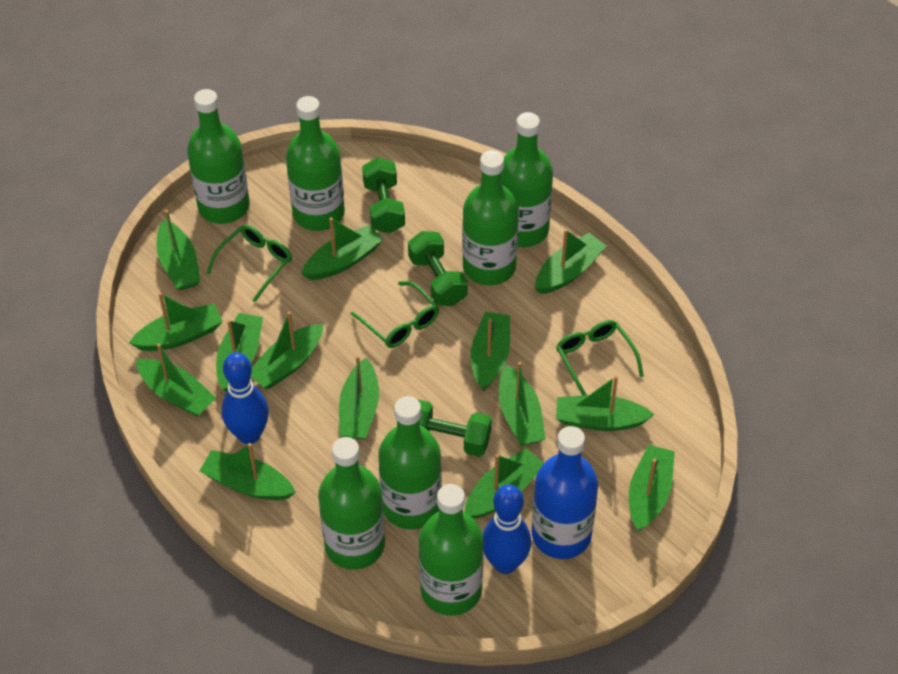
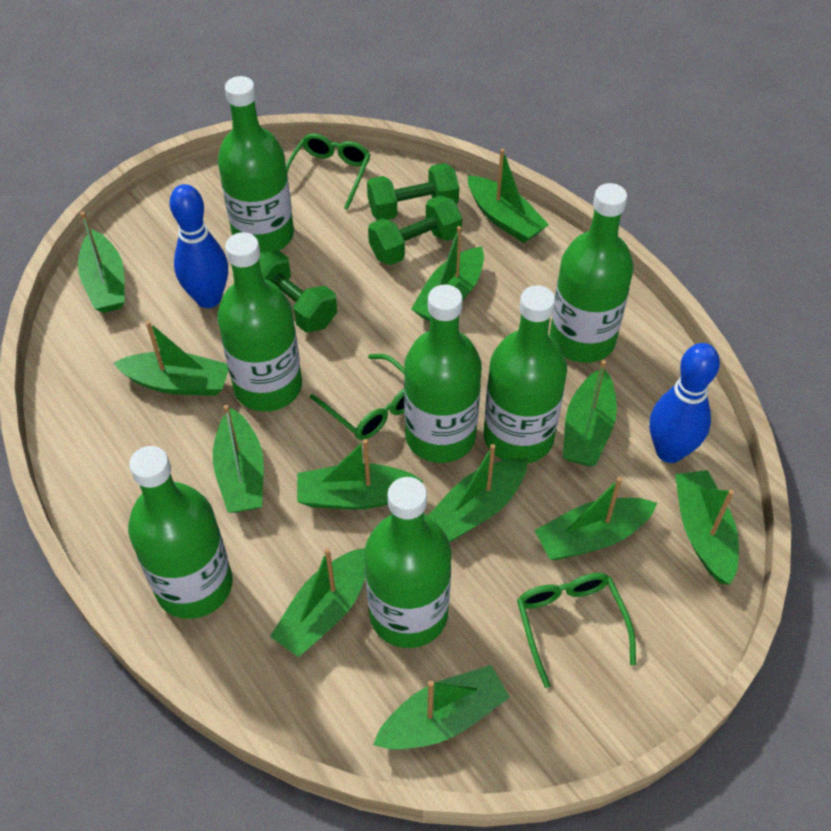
blue bottle: [532,426,598,559] = 1 -> none = 0
green boat: [129,292,223,351] [136,344,216,417] [157,210,200,290] [200,443,296,500] [216,313,263,392] [251,312,323,389] [301,217,383,280] [339,355,379,439] [465,448,544,519] [470,312,510,391] [499,362,546,446] [535,229,606,294] [556,376,655,431] [629,445,675,531] = 14 -> [78,212,125,313] [113,321,229,396] [213,405,264,513] [270,548,366,657] [297,439,424,510] [373,665,510,749] [411,226,484,321] [428,444,528,542] [468,149,549,243] [534,477,657,560] [563,360,617,466] [675,470,739,585] = 12

